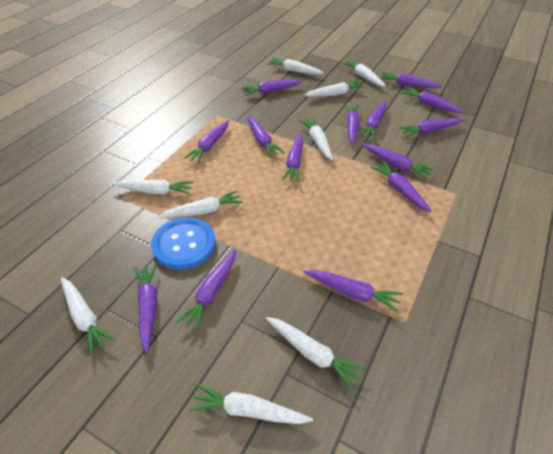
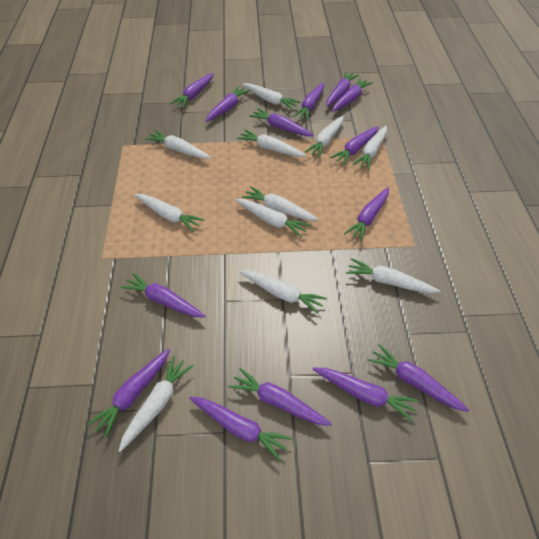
blue button: [151,217,216,270] = 1 -> none = 0
white carrot: [61,277,115,355] [111,180,193,195] [157,190,243,219] [189,384,313,424] [266,317,365,389] [267,58,324,75] [299,117,333,160] [304,81,365,97] [342,59,386,87] = 9 -> [119,356,193,452] [134,194,205,232] [145,130,211,159] [235,199,311,237] [237,130,307,157] [239,270,327,314] [241,186,319,221] [242,83,301,110] [305,116,344,158] [346,258,440,293] [353,126,387,170] = 11

